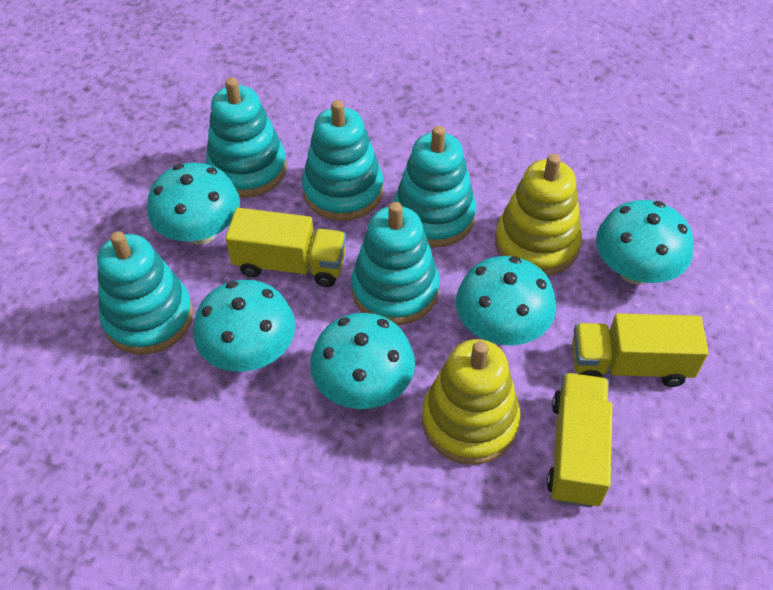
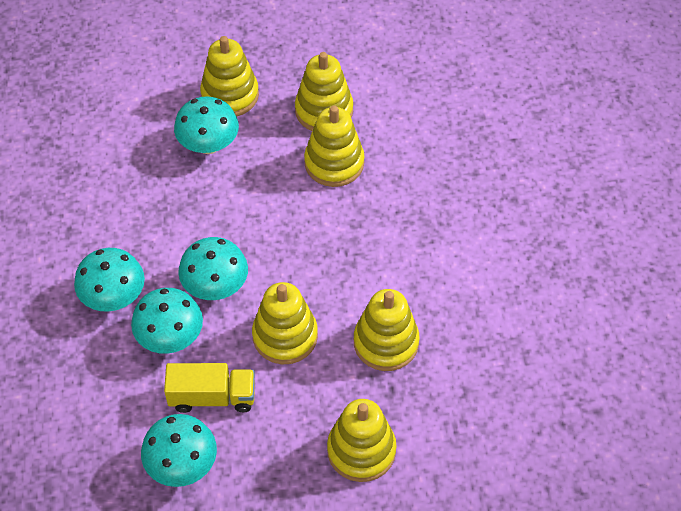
turquoise stacking toy: [97,231,193,354] [206,78,287,198] [302,100,383,221] [351,202,440,325] [394,126,476,248] = 5 -> none = 0
yellow stacking toy: [422,339,520,465] [495,154,582,276] = 2 -> [200,36,259,117] [252,282,318,365] [295,52,353,131] [304,105,364,187] [327,399,396,482] [354,289,420,371] = 6
yellow truck: [225,208,346,287] [547,373,613,507] [572,313,709,387] = 3 -> [164,363,255,413] = 1

